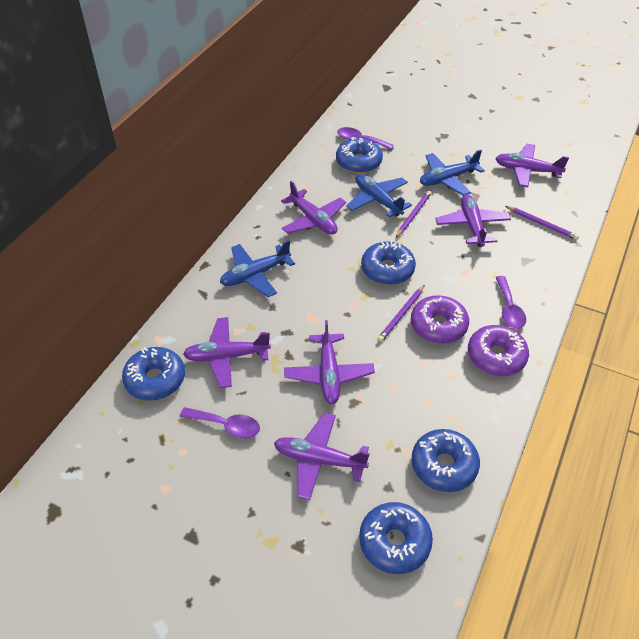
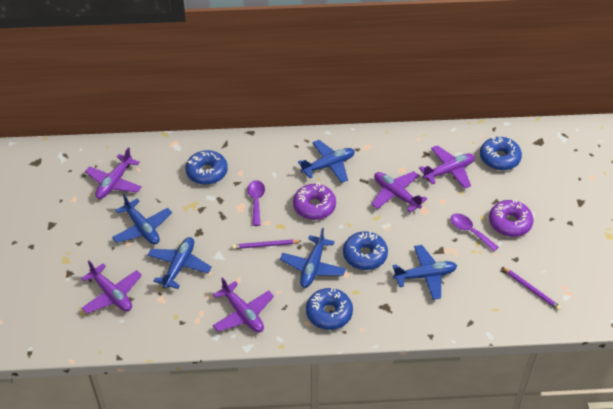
blue donut: [122,347,185,401] [336,137,383,173] [359,502,433,574] [361,241,416,285] [412,429,480,492] = 5 -> [186,150,228,185] [306,288,353,330] [343,231,388,270] [480,137,522,170] = 4
blue plane: [220,240,295,297] [346,174,412,218] [420,150,485,196] = 3 -> [112,194,172,244] [148,237,212,289] [280,228,346,288] [298,140,355,183] [392,245,457,300] = 5
purple pencil: [378,285,425,342] [396,191,431,237] [506,206,579,240] = 3 -> [232,239,301,249] [502,267,561,310] = 2
purple plane: [183,317,271,388] [274,413,370,500] [281,181,346,235] [284,320,375,404] [435,194,511,247] [495,144,569,187] = 6 -> [81,260,142,314] [85,147,142,199] [213,277,274,333] [372,171,427,213] [419,145,475,189] = 5
purple spoon: [180,407,260,438] [337,127,394,150] [495,276,526,329] = 3 -> [247,180,265,226] [451,213,498,252] = 2

